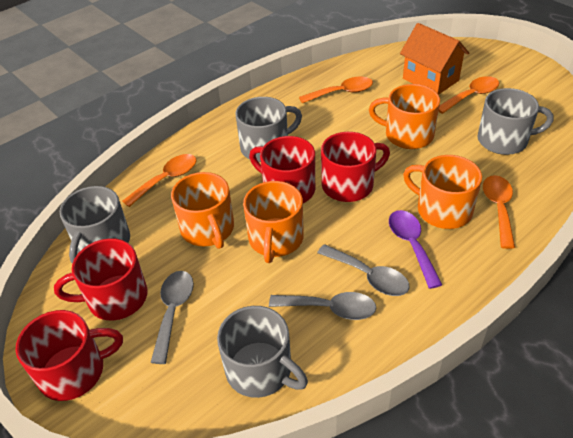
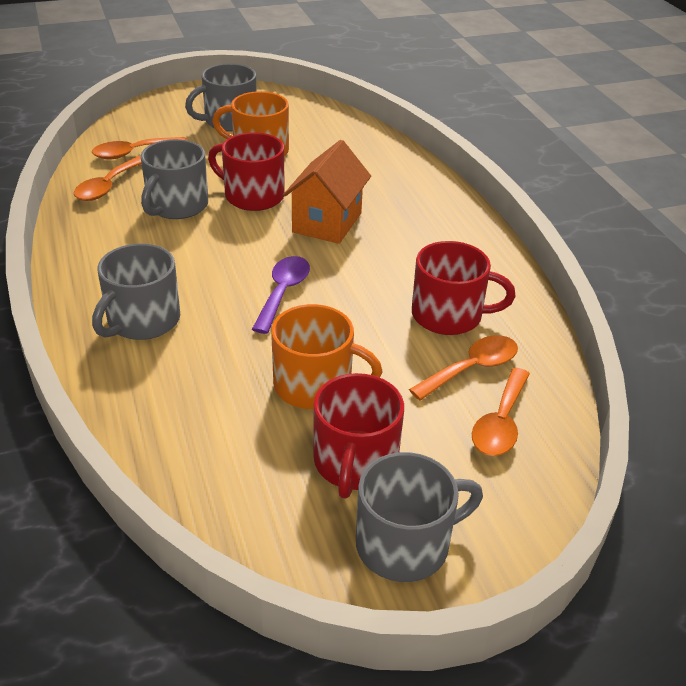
grey spoon: [150,271,194,364] [269,292,376,320] [317,244,410,296] = 3 -> none = 0
orange mug: [171,172,234,249] [243,181,304,263] [369,84,440,149] [403,155,482,229] = 4 -> [212,91,289,156] [271,304,383,409] = 2
red mug: [15,310,123,401] [54,238,147,321] [249,136,315,203] [321,132,390,202] = 4 -> [208,132,284,211] [314,373,404,498] [412,241,515,335] = 3

